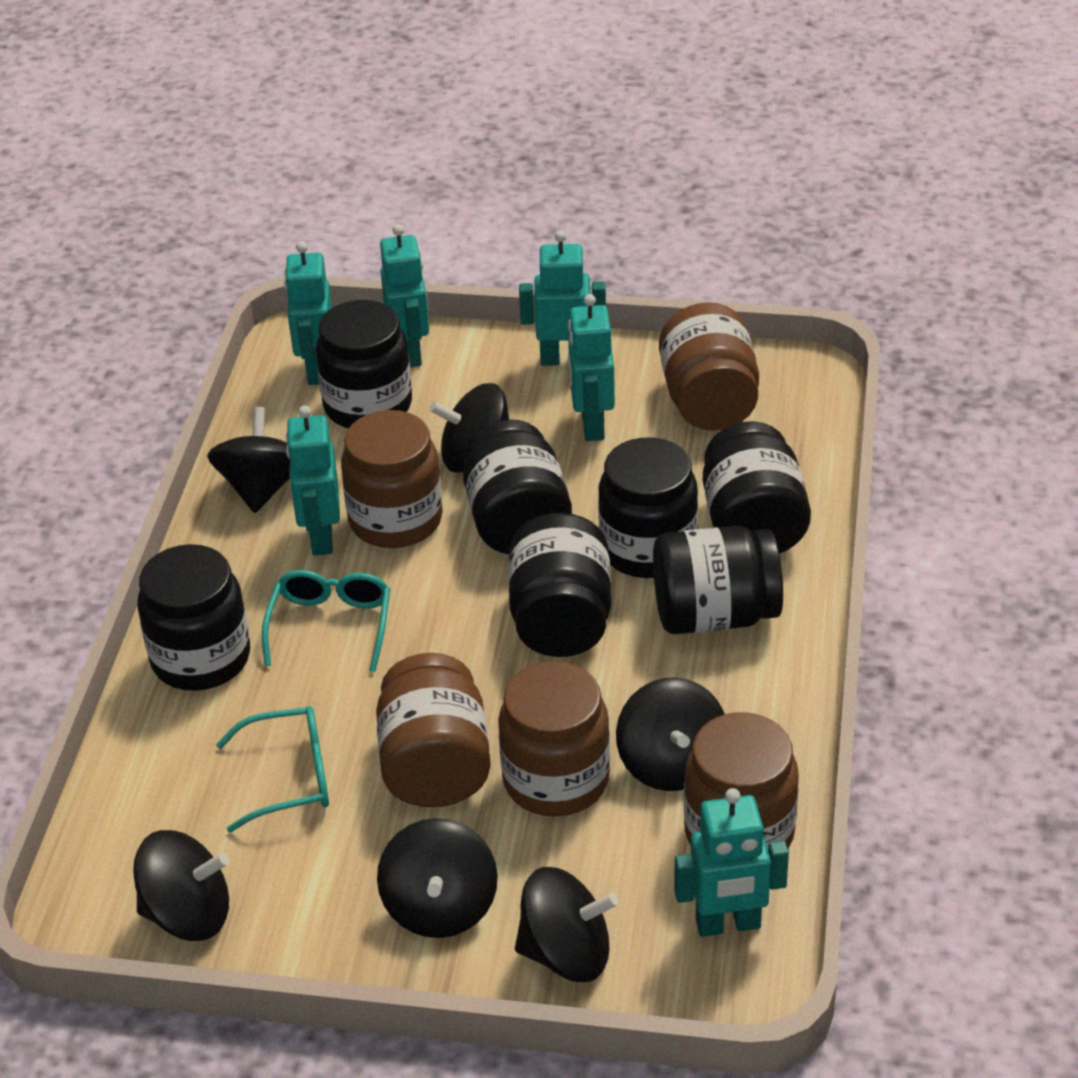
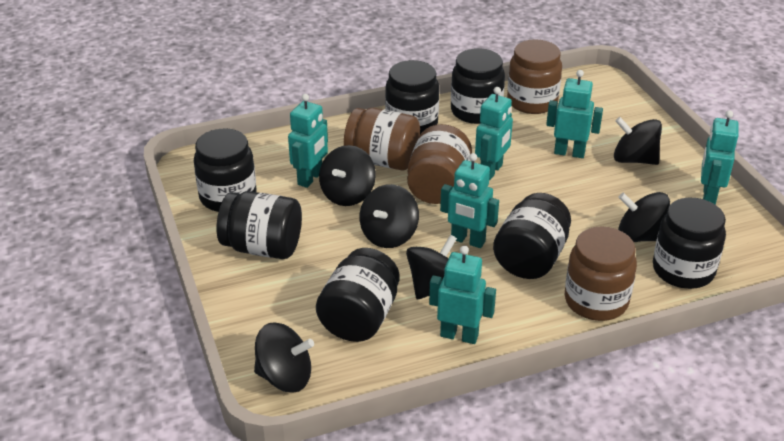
brown jar: [341,410,443,548] [376,653,491,808] [498,661,610,817] [659,303,759,431] [684,712,799,848] = 5 -> [344,108,420,170] [407,124,472,204] [507,39,562,114] [565,227,637,321] = 4
turquoise glasses: [216,706,329,832] [262,570,390,672] = 2 -> none = 0

